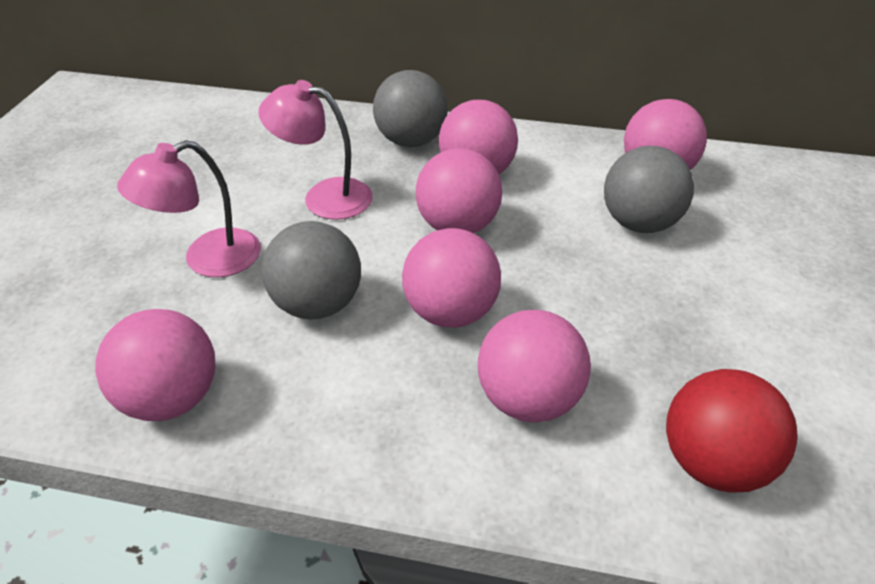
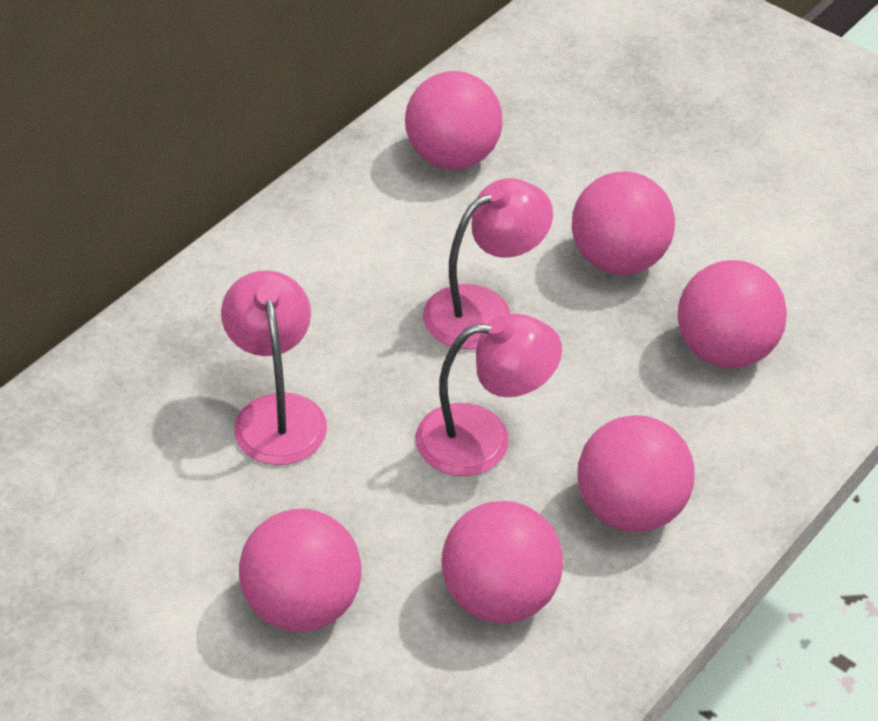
grey ball: [261,221,361,319] [373,70,448,147] [604,146,694,233] = 3 -> none = 0
pink lamp: [117,140,261,277] [258,80,373,220] = 2 -> [221,270,327,465] [416,314,562,476] [423,178,553,349] = 3
red ball: [666,369,798,493] = 1 -> none = 0

